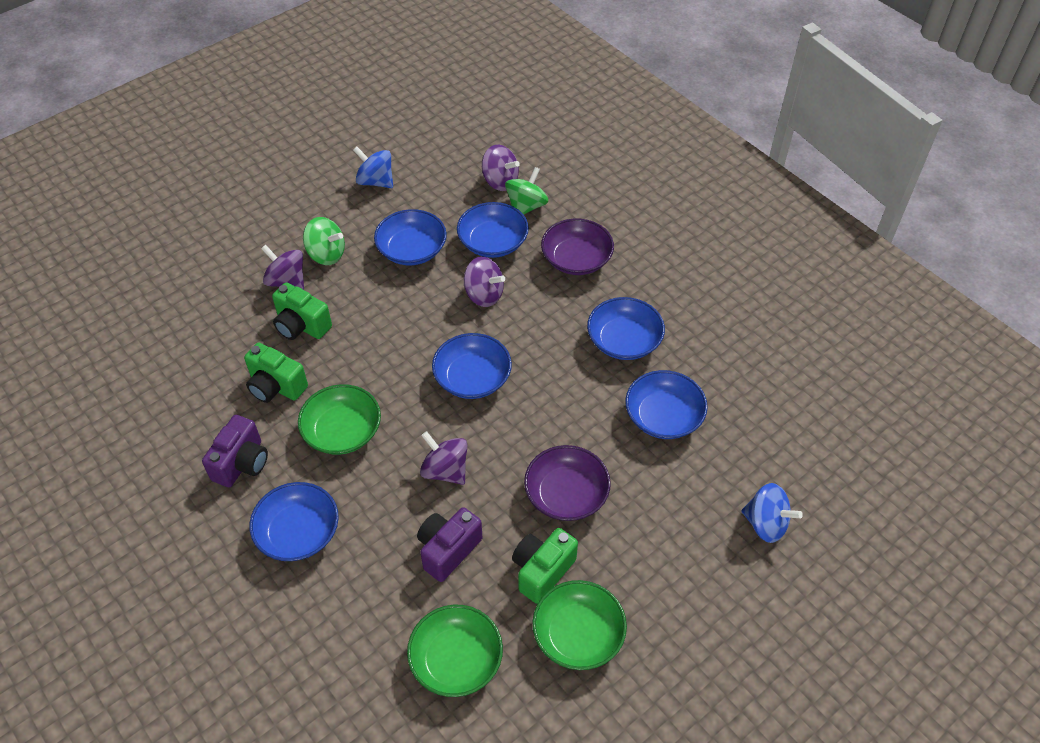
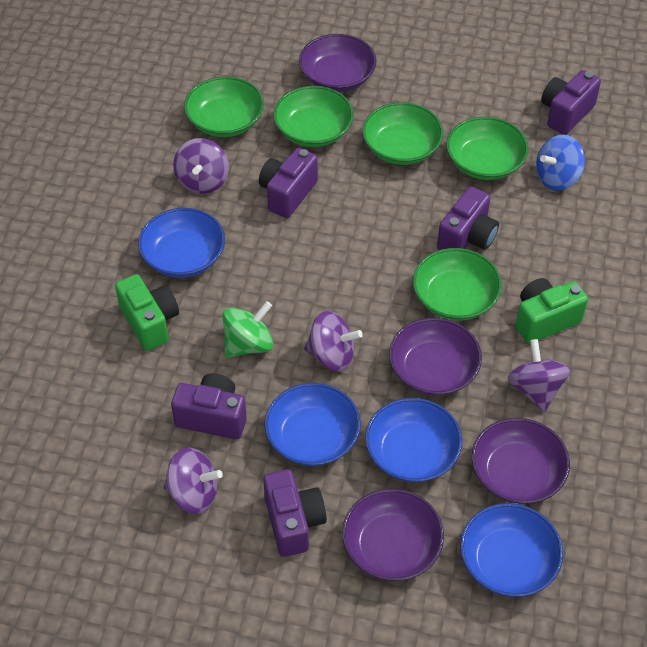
blue bowl: [250,482,339,561] [374,209,447,265] [432,333,512,399] [457,202,529,258] [587,297,665,360] [625,370,708,439] = 6 -> [138,208,225,278] [264,383,361,466] [365,398,462,482] [460,503,563,597] = 4
blue spinning top: [353,146,393,188] [741,483,803,543] = 2 -> [536,135,585,191] = 1
green bowl: [298,384,381,455] [407,605,503,697] [532,580,627,670] = 3 -> [184,76,264,137] [273,86,354,147] [362,102,444,165] [413,248,502,321] [446,117,529,180] = 5
green camera: [244,343,308,403] [272,282,332,340] [512,528,578,604] = 3 -> [115,274,179,351] [516,278,588,344] = 2
green spinning top: [303,217,345,265] [505,167,548,215] = 2 -> [222,301,273,358] = 1
purple bowl: [524,445,611,521] [541,218,614,275] = 2 -> [299,34,377,92] [342,489,444,581] [389,318,482,396] [472,418,570,504] = 4
purple camera: [202,415,268,487] [417,507,482,582] = 2 -> [171,373,247,439] [259,148,318,218] [263,469,327,557] [437,186,499,250] [541,70,601,135] = 5

